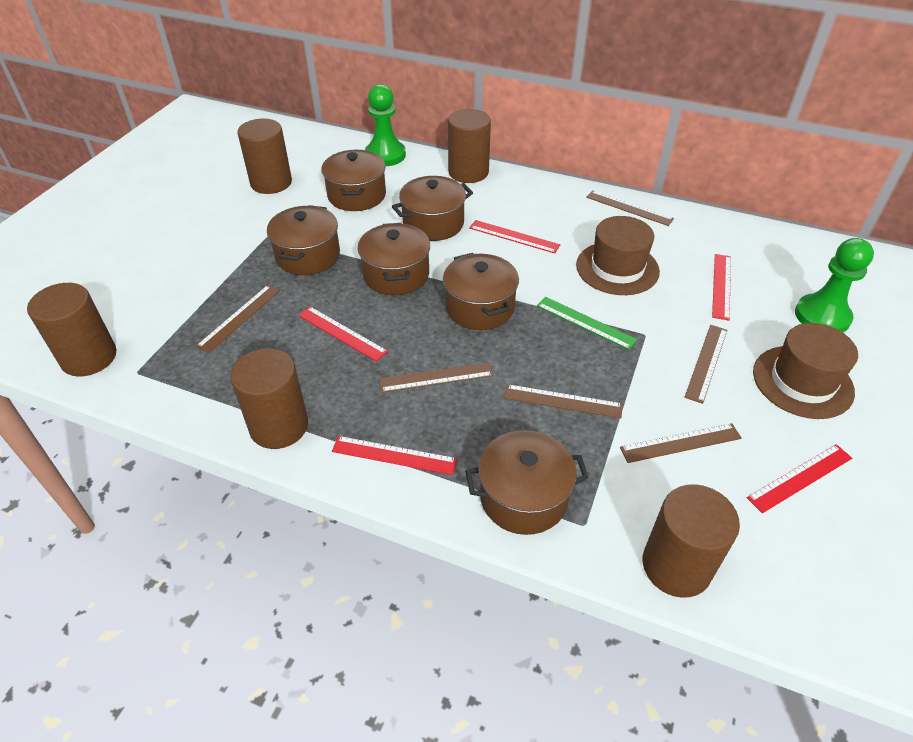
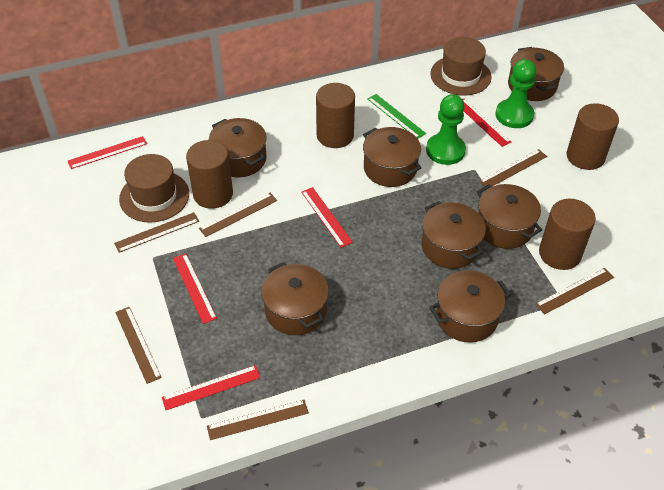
brown cylinder: [27,283,117,376] [230,348,308,449] [237,118,292,194] [448,109,491,183] [643,484,740,598] = 5 -> [186,140,233,209] [316,83,355,148] [539,199,596,270] [567,103,619,170] = 4
brown pot: [267,205,340,275] [322,150,386,211] [358,223,430,295] [392,176,473,241] [443,253,519,330] [465,430,589,535] = 6 -> [209,118,267,177] [261,262,329,335] [363,127,421,187] [421,201,486,269] [429,271,511,343] [477,184,542,249] [508,47,564,101] = 7

